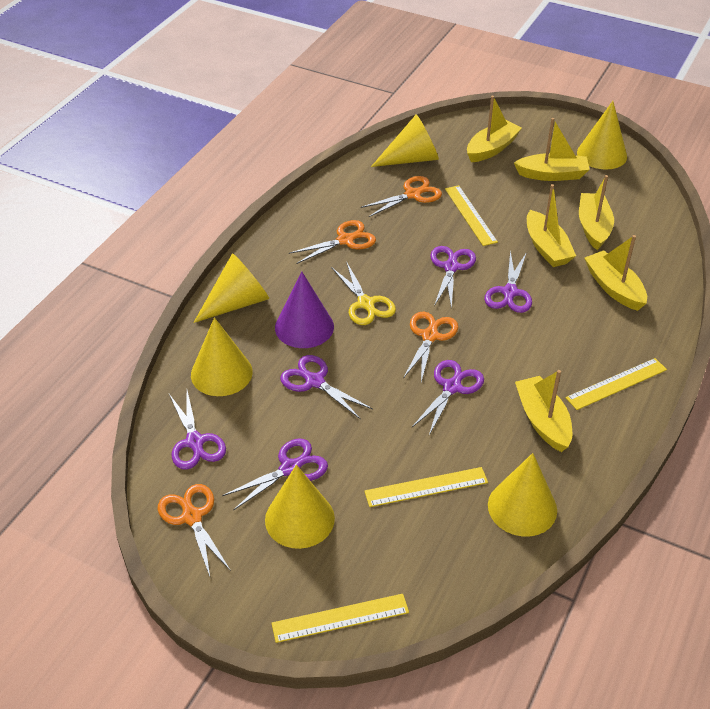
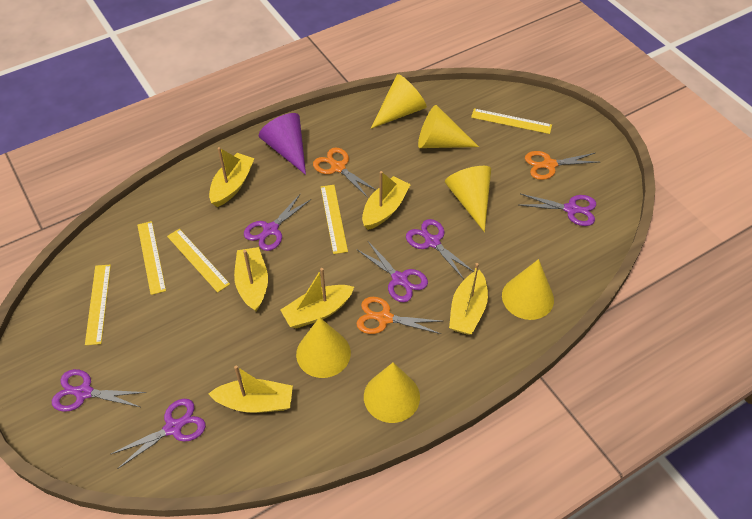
orange scissors: [158,484,231,576] [289,220,376,264] [360,176,442,217] [403,312,459,382] = 4 -> [313,148,376,198] [356,297,442,334] [525,151,599,180] = 3
yellow ruler: [272,594,409,643] [364,467,488,507] [445,185,498,246] [566,358,667,410] = 4 -> [85,265,111,345] [137,221,166,295] [167,229,230,293] [321,185,348,254] [471,108,552,134] = 5
yellow scissors: [331,261,396,325] = 1 -> none = 0

